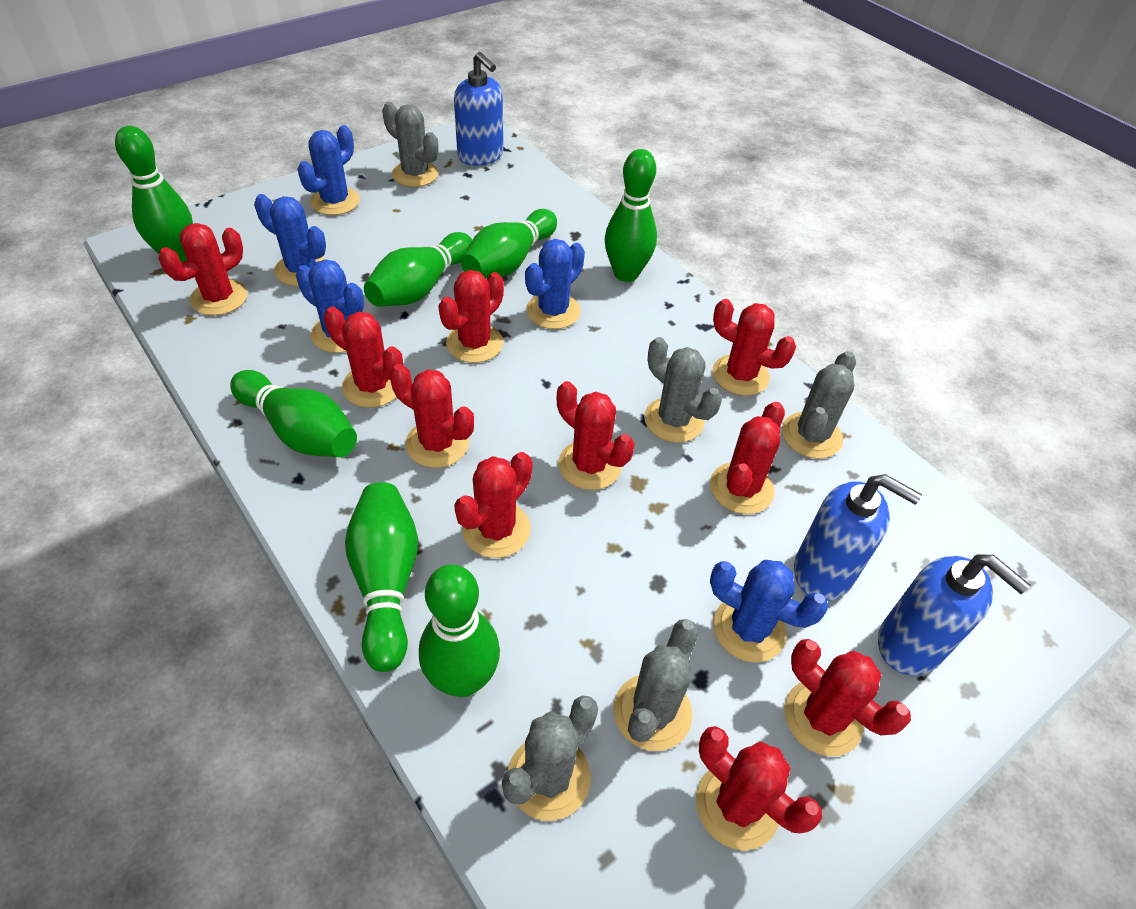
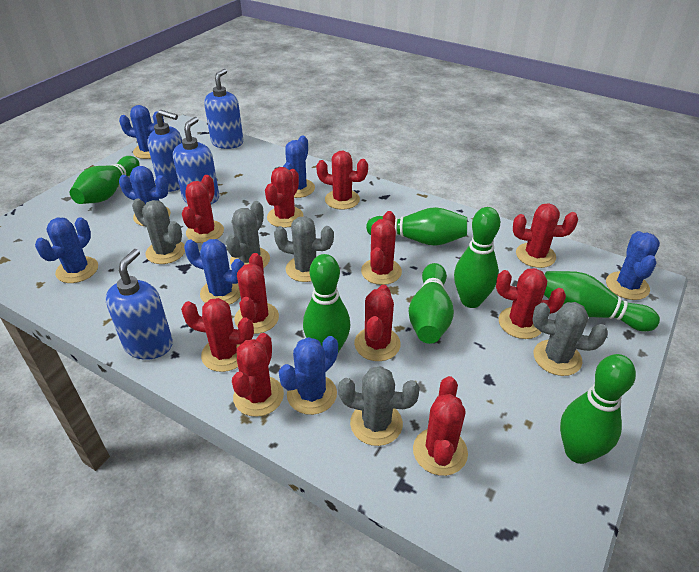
blue cactus: [254,194,326,286] [296,259,364,353] [297,125,360,215] [525,239,585,329] [710,560,828,663] = 5 -> [35,217,98,283] [119,105,164,159] [119,166,171,226] [184,239,244,305] [279,336,338,415] [283,136,315,198] [606,231,660,300] = 7
blue soap dispenser: [454,52,503,166] [794,474,922,601] [878,554,1030,675] = 3 -> [105,249,173,360] [147,110,182,192] [173,117,219,204] [204,69,244,149] = 4
red cactus: [159,223,247,316] [324,307,403,408] [390,364,474,468] [438,270,504,363] [454,452,533,558] [557,381,635,490] [696,726,822,851] [710,402,785,514] [713,299,796,396] [784,639,911,757] = 10 -> [181,298,254,372] [182,175,224,243] [232,333,284,417] [234,253,279,334] [265,167,303,228] [316,151,368,210] [354,285,401,361] [361,211,402,285] [413,376,468,476] [496,268,566,339] [513,203,578,268] = 11

